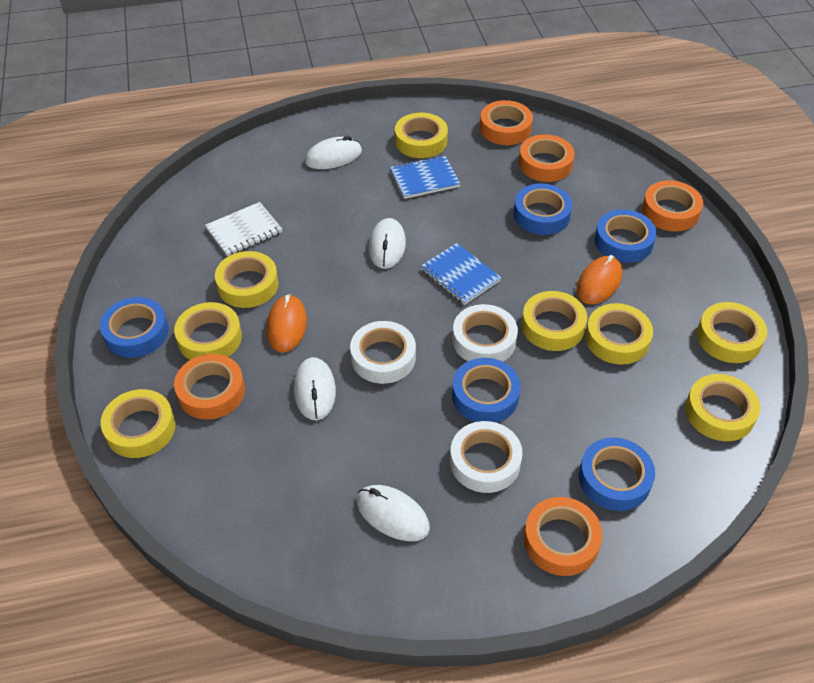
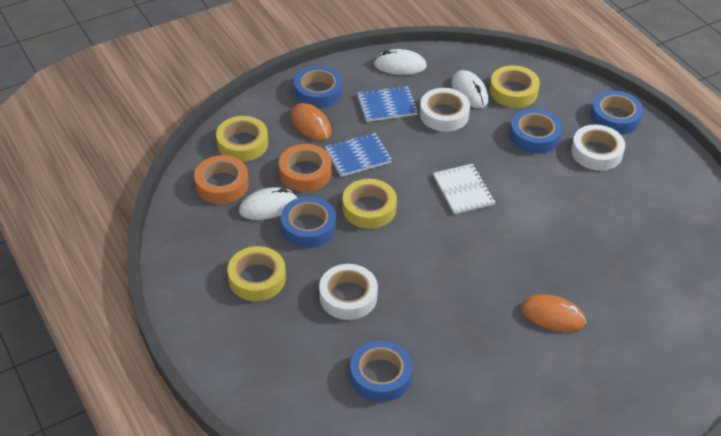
orange tape: [174,354,245,420] [480,100,533,145] [519,134,575,182] [524,497,602,576] [642,180,703,231] = 5 -> [194,155,249,204] [279,144,332,192] = 2
white mouse: [294,357,336,420] [305,136,362,169] [357,485,430,541] [369,218,406,269] = 4 -> [239,187,298,220] [374,49,427,75] [452,70,489,108] = 3
yellow tape: [101,389,176,458] [174,302,242,360] [215,251,278,308] [395,113,448,158] [521,291,587,351] [585,303,653,365] [685,374,760,441] [697,302,767,363] = 8 -> [216,116,268,162] [227,246,286,301] [343,179,397,229] [490,65,540,108] = 4

